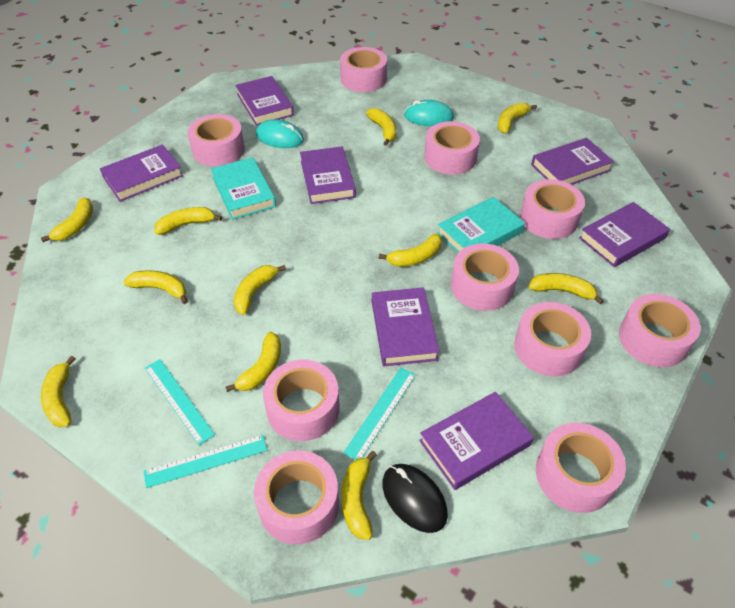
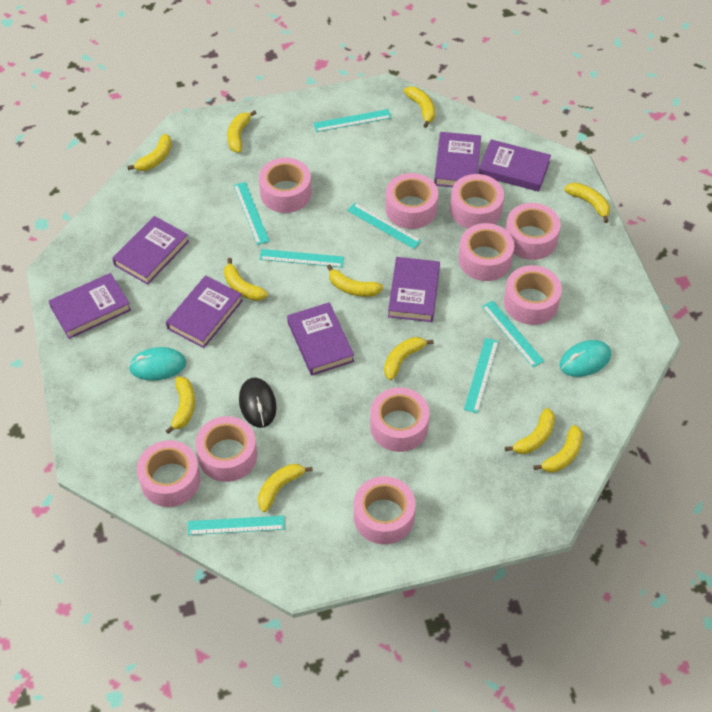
turquoise book: [211,157,276,220] [437,197,525,253] = 2 -> none = 0
turquoise ruler: [144,434,267,488] [145,359,215,445] [343,368,416,460] = 3 -> [188,516,285,535] [233,182,270,245] [259,249,344,268] [313,109,392,132] [347,203,422,249] [464,338,499,413] [482,300,544,367] = 7

